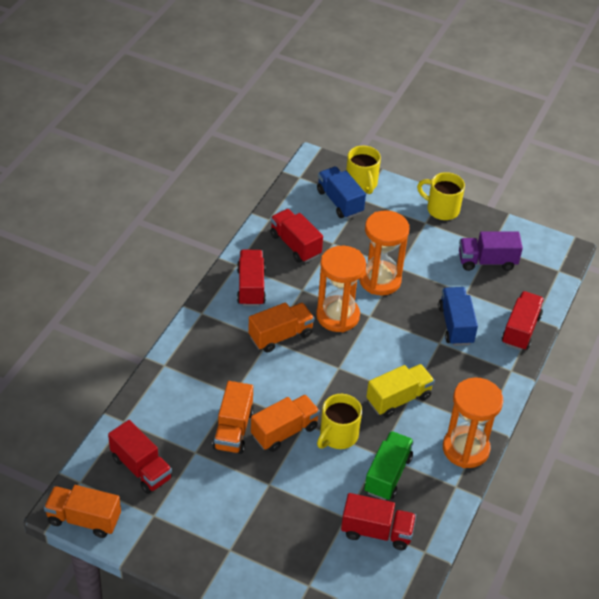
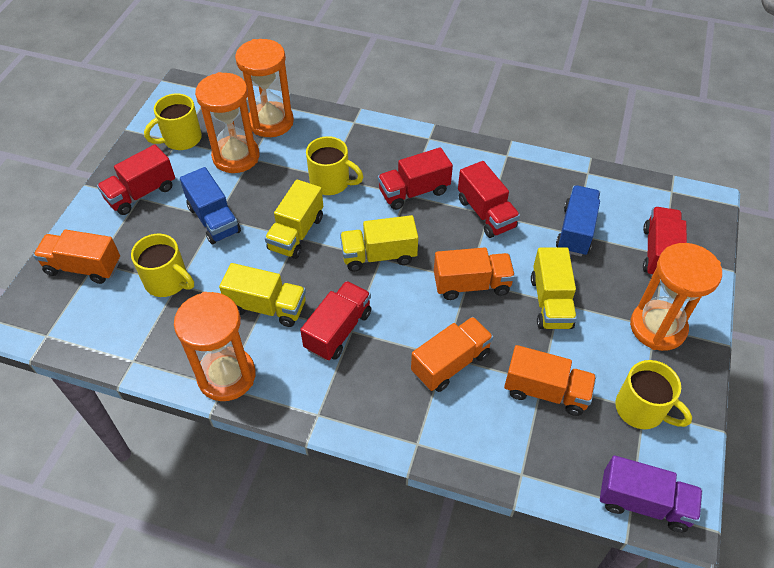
green truck: [364,431,414,500] = 1 -> none = 0
orange hourglass: [316,246,366,332] [359,210,409,295] [443,377,503,468] = 3 -> [174,292,256,401] [195,72,260,173] [235,39,294,137] [630,243,722,351] = 4
yellow mug: [317,394,362,449] [346,146,381,194] [417,172,465,220] = 3 -> [131,234,194,297] [144,94,202,150] [306,136,363,195] [615,360,692,429] = 4
yellow truck: [366,364,435,418] = 1 -> [219,263,306,327] [265,180,323,259] [340,215,418,271] [531,247,577,329] = 4

